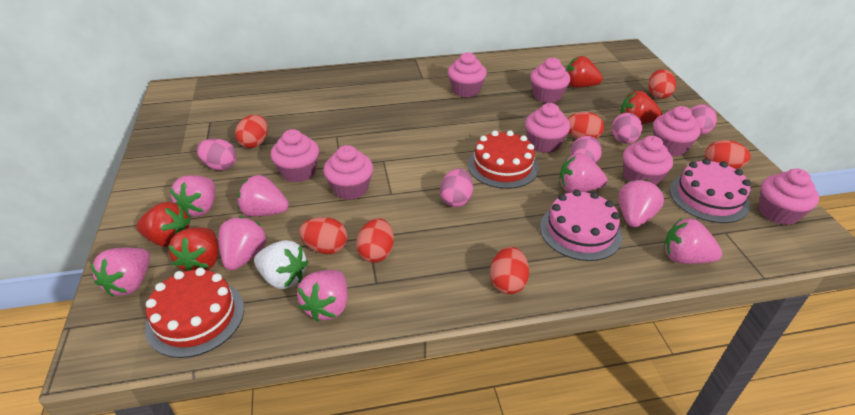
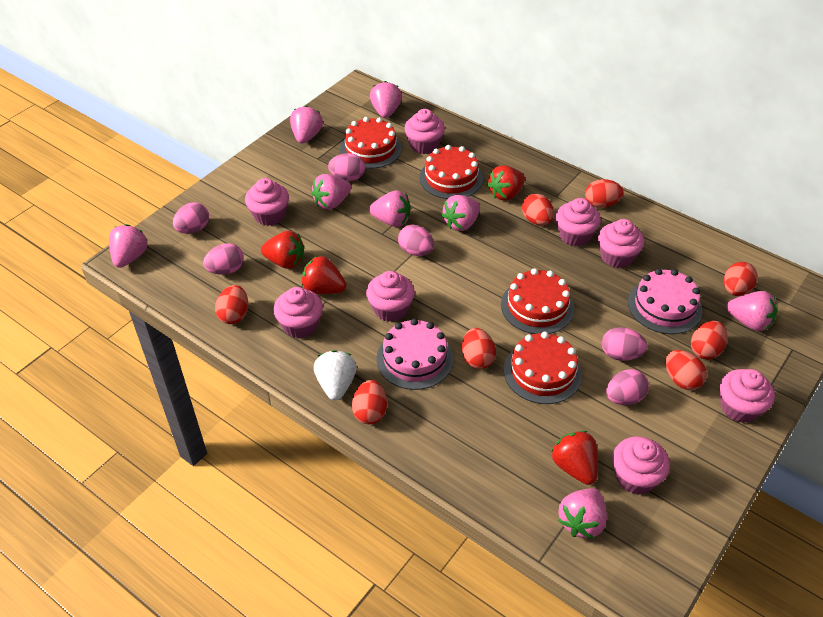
pink egg: [196,138,237,170] [440,169,473,207] [570,136,602,164] [612,113,643,144] [690,104,717,135] = 5 -> [173,202,209,234] [203,243,244,275] [328,153,365,181] [398,225,434,256] [602,327,647,361] [606,369,649,405] = 6
red cake: [145,268,244,358] [468,130,539,189] = 2 -> [340,117,402,169] [419,145,483,199] [501,268,574,334] [504,332,582,404] = 4
red egg: [235,115,268,148] [299,217,348,254] [356,218,394,263] [490,247,529,294] [567,112,604,139] [648,69,676,99] [705,140,751,169] = 7 -> [215,285,248,324] [352,380,387,424] [462,328,496,369] [522,194,554,225] [585,179,624,208] [665,350,707,390] [691,321,728,359] [724,262,758,296] = 8

